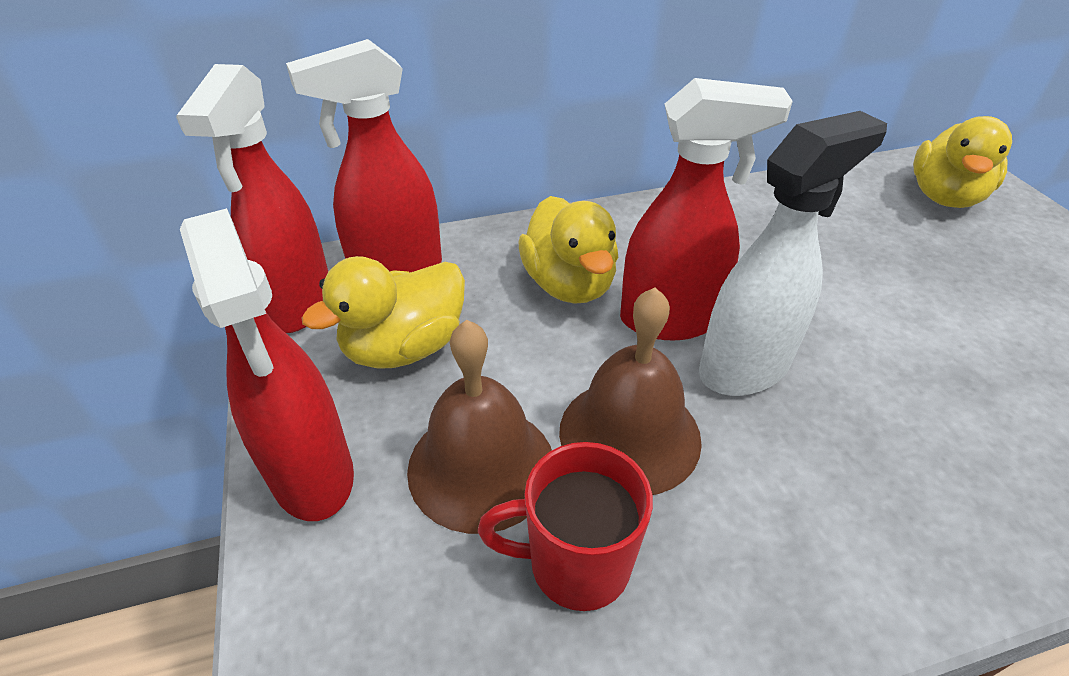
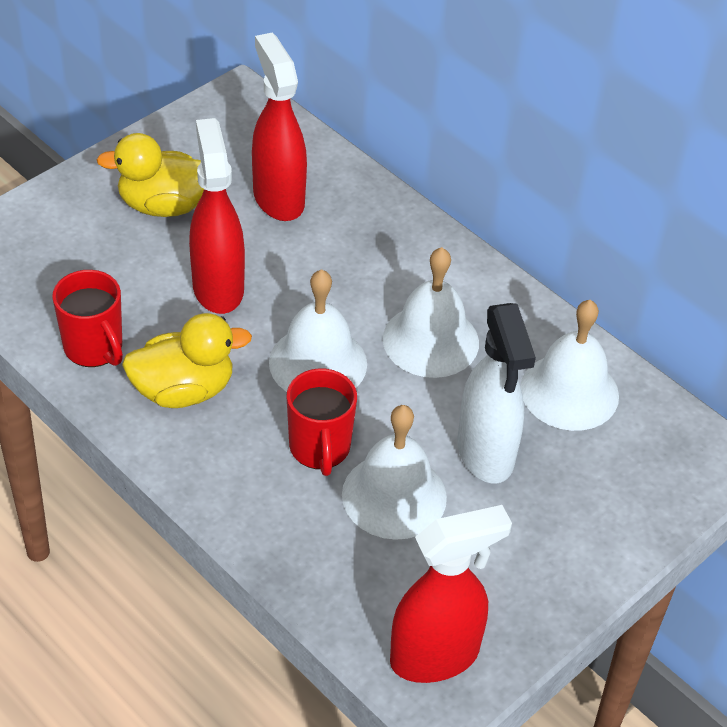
brown bell: [407,320,552,534] [559,287,702,495] = 2 -> none = 0
red mug: [478,442,653,611] = 1 -> [52,270,123,367] [287,368,357,476] = 2
red spray bottle: [176,64,328,333] [180,208,354,521] [286,39,442,273] [620,78,793,340] = 4 -> [189,118,245,314] [252,33,307,221] [390,505,512,683] = 3
white bell: none = 0 -> [269,269,367,392] [342,405,447,540] [383,247,479,378] [521,300,619,431] = 4
yellow duck: [301,256,465,369] [518,196,618,304] [913,116,1012,208] = 3 -> [97,133,204,217] [122,313,252,408] = 2

